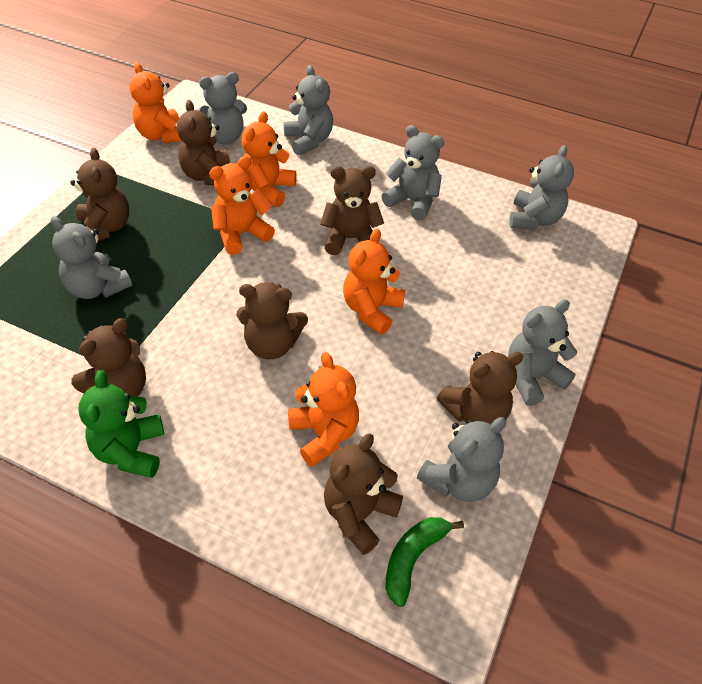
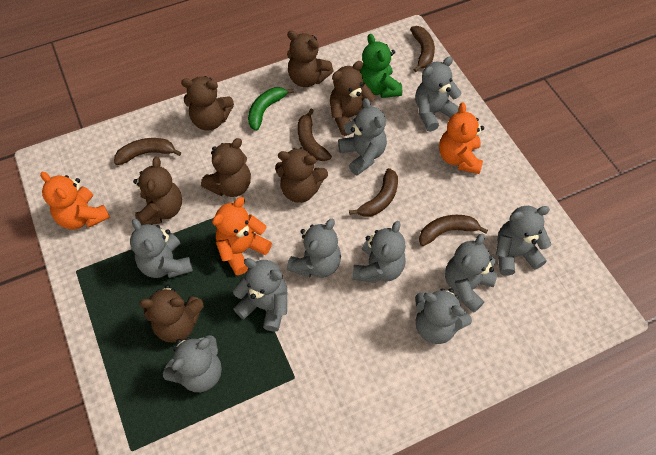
brown banana: none = 0 -> [114,138,181,165] [298,109,332,161] [349,168,398,217] [410,26,435,72] [419,215,488,246] = 5
grey teddy bear: [51,216,132,299] [197,72,247,144] [283,65,333,156] [382,125,444,221] [417,417,506,502] [508,299,577,406] [509,145,574,230] = 7 -> [130,218,193,278] [163,335,222,392] [233,258,287,332] [287,218,341,278] [338,98,387,175] [352,221,406,283] [415,56,462,132] [415,288,472,344] [445,233,497,313] [496,206,551,276] = 10
orange teddy bear: [130,62,182,143] [209,156,275,255] [242,111,297,207] [288,352,359,467] [343,229,405,334] = 5 -> [40,172,110,230] [212,197,272,275] [439,103,484,174] = 3

